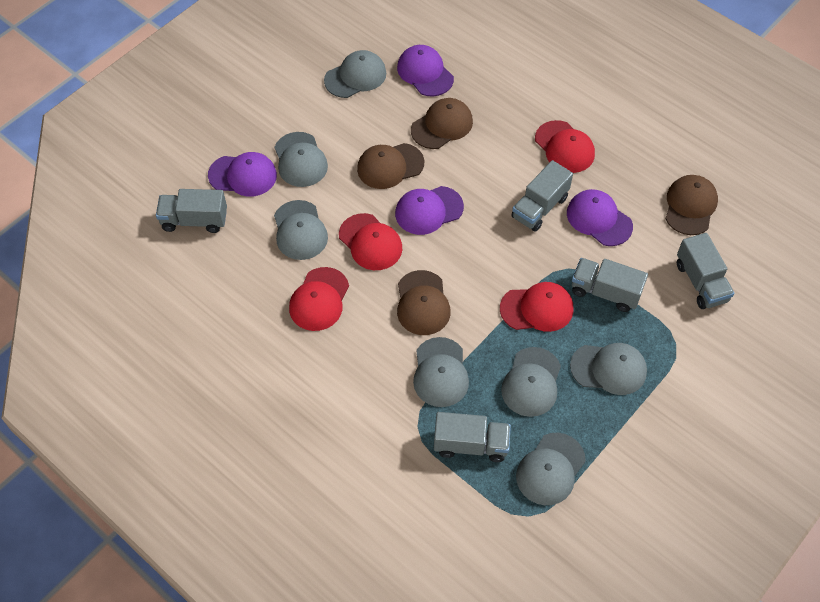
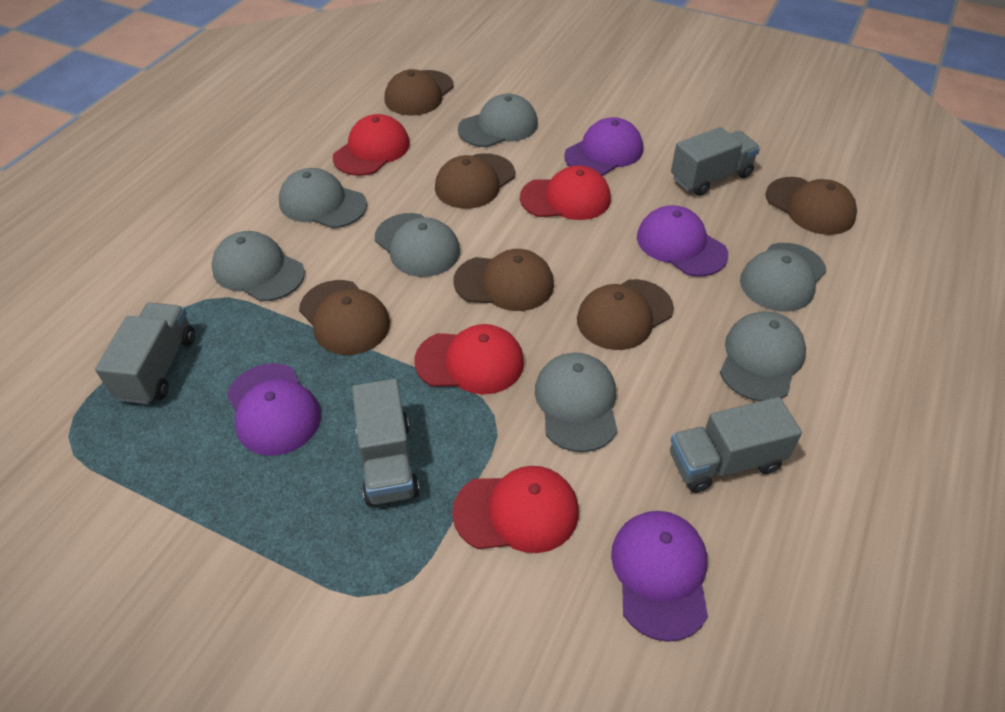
brown cap: [357,143,424,189] [397,270,451,335] [411,98,473,149] [665,175,718,235] = 4 -> [299,280,390,355] [385,69,454,116] [435,153,515,209] [454,249,554,311] [577,279,674,350] [766,177,857,235] = 6
grey truck: [156,189,227,233] [434,412,511,462] [511,160,573,232] [572,258,648,312] [677,233,735,309] = 5 -> [95,302,195,404] [352,379,420,506] [670,397,802,493] [671,127,760,196] = 4

